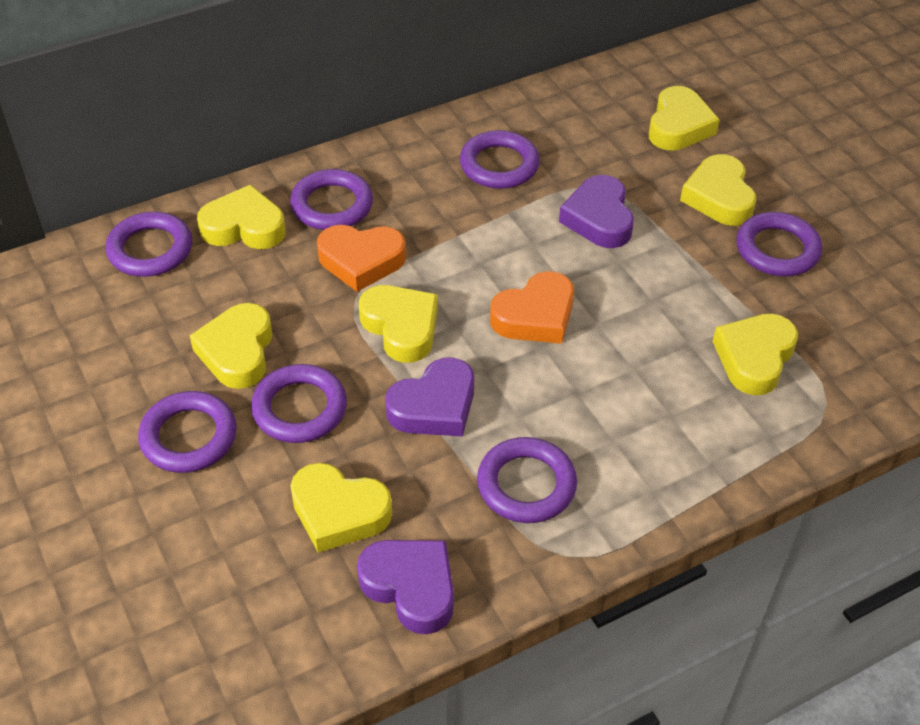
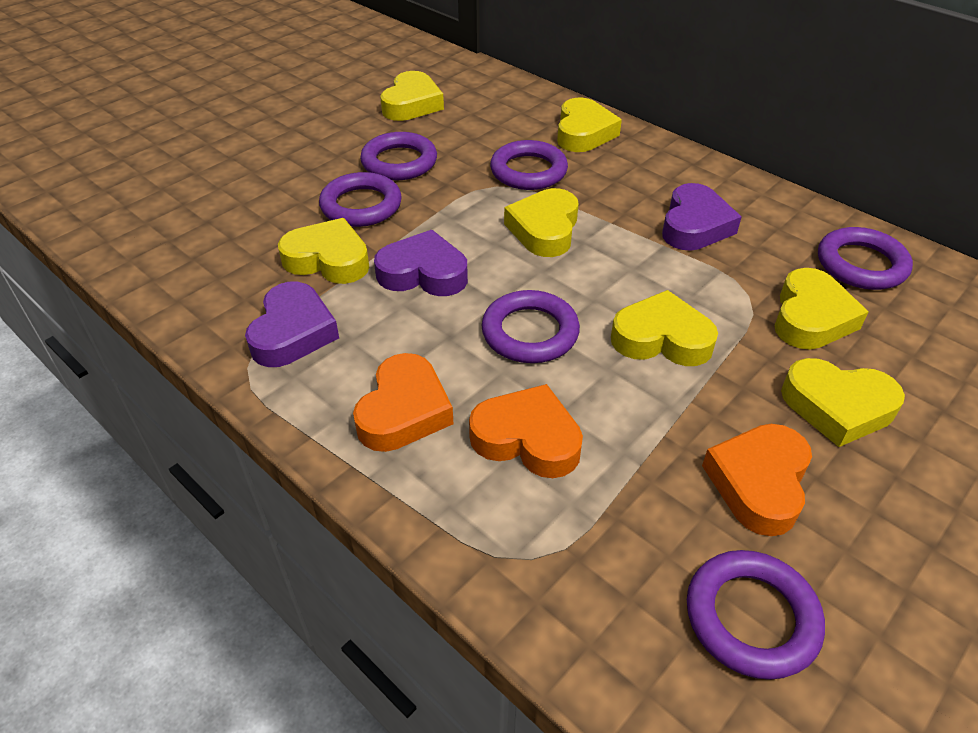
orange heart: [317,225,406,292] [490,271,574,344] = 2 -> [353,353,453,452] [469,384,583,478] [702,424,812,536] = 3
purple ring: [106,212,192,277] [138,391,237,473] [251,364,347,443] [290,169,373,230] [460,130,540,189] [477,437,577,523] [736,212,822,277] = 7 -> [319,172,402,227] [360,132,437,180] [481,290,580,363] [490,140,568,190] [687,550,825,680] [818,227,913,290] = 6

